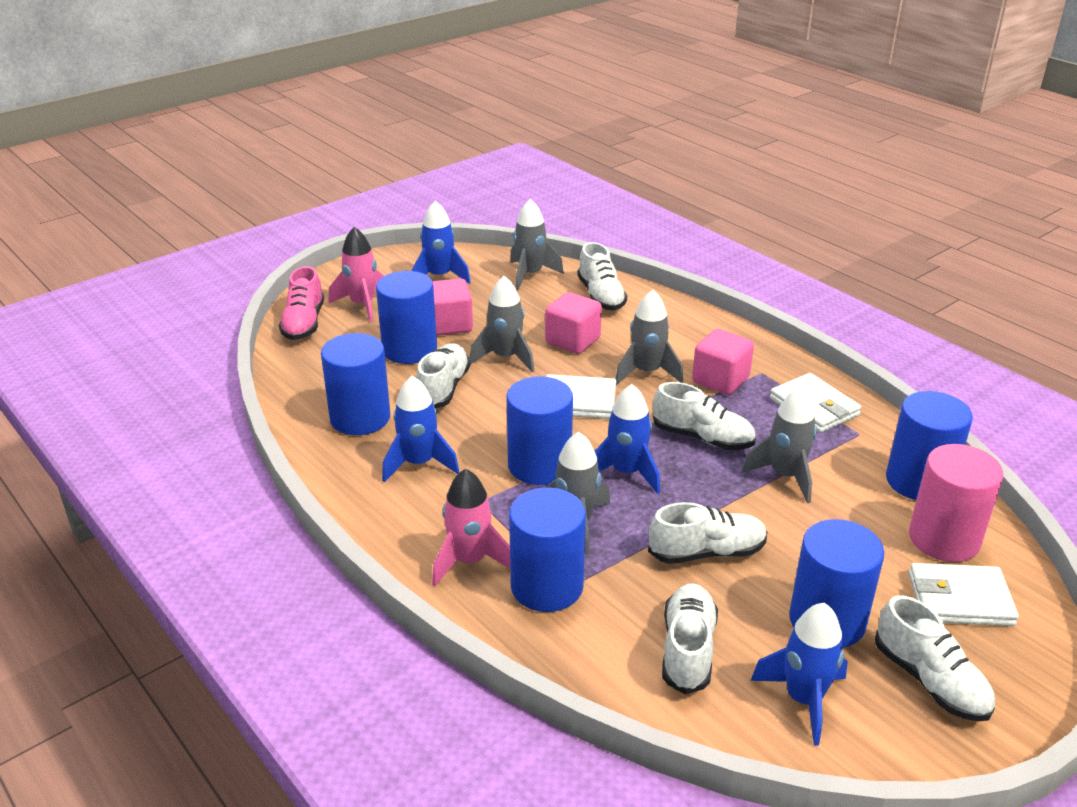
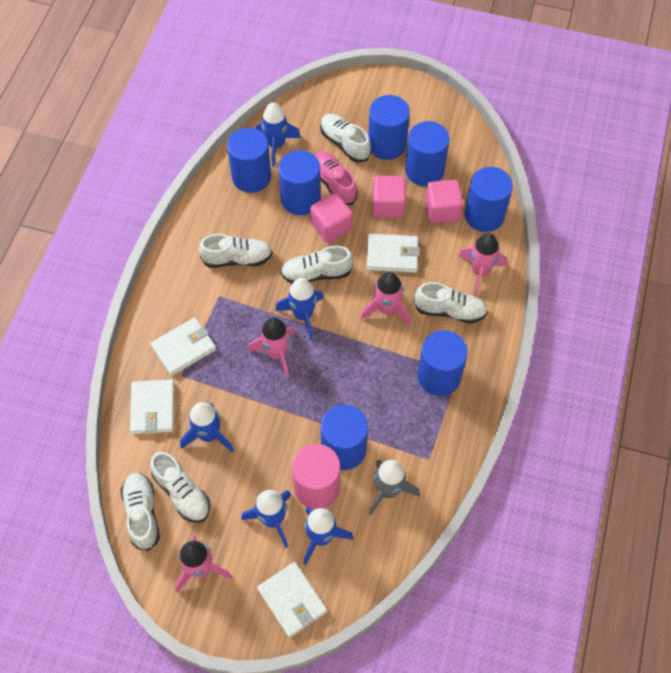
blue cylinder: [321,333,390,435] [376,271,437,364] [506,376,573,485] [509,487,586,612] [789,519,884,648] [886,391,973,500] = 6 -> [227,128,271,193] [278,150,321,215] [320,405,368,470] [368,95,410,160] [405,121,450,186] [417,330,468,396] [465,167,513,232] = 7
blue rocket: [382,376,459,482] [412,201,471,284] [595,384,660,494] [751,603,848,746] = 4 -> [180,402,234,453] [241,490,291,548] [255,103,301,167] [275,278,324,340] [303,507,354,565] = 5
grey rocket: [469,276,534,372] [510,199,564,290] [545,432,610,554] [616,290,683,385] [742,387,817,503] = 5 -> [369,460,420,515] = 1
pink rocket: [329,227,383,322] [432,468,510,586] = 2 -> [175,536,232,593] [248,317,296,378] [360,272,411,326] [458,233,507,296] = 4
white wallet: [546,374,616,419] [770,373,862,433] [909,563,1019,626] = 3 -> [130,379,174,434] [150,317,216,376] [257,562,327,638] [366,234,420,273] = 4

